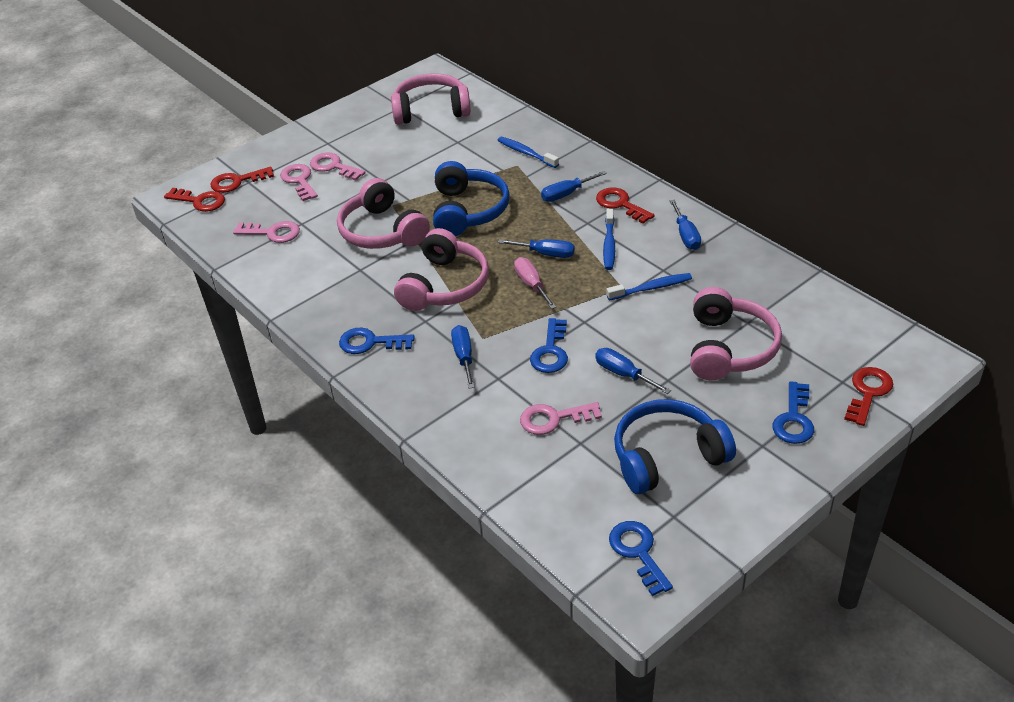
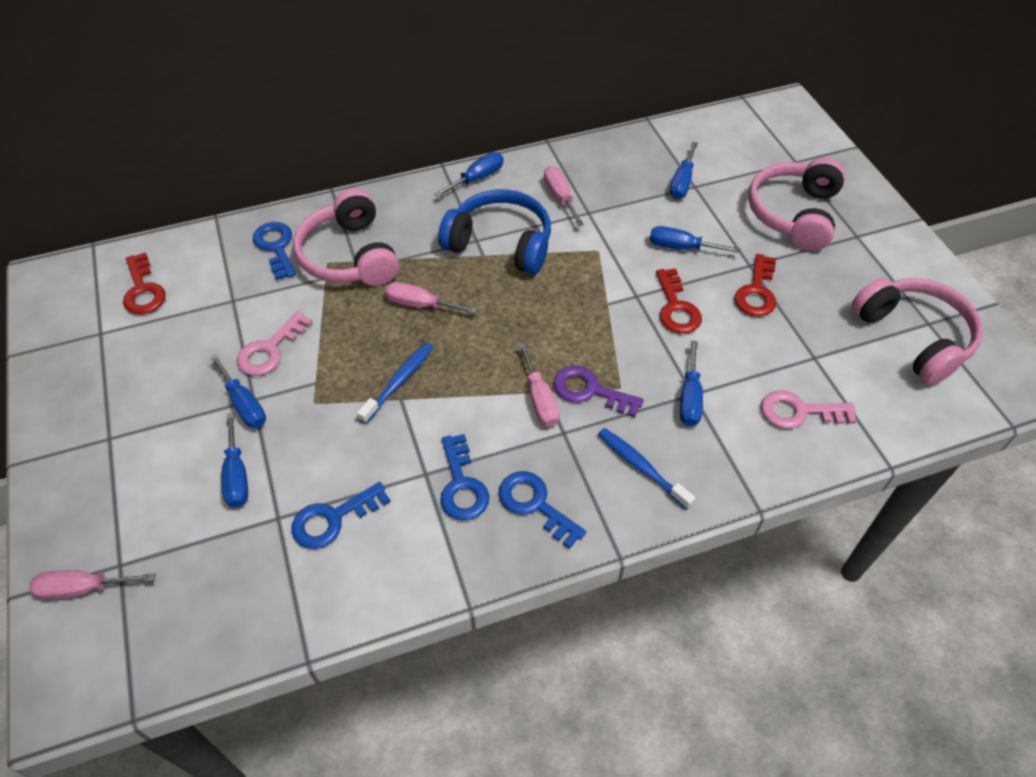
blue headphones: [433,161,510,236] [614,399,736,494] = 2 -> [438,189,551,275] = 1
blue screwdriver: [451,325,475,389] [498,239,575,258] [541,171,607,202] [595,348,671,394] [670,200,701,250] = 5 -> [210,355,266,428] [222,413,248,508] [435,152,503,197] [650,226,741,253] [670,142,698,199] [680,341,703,426] = 6
blue toothbrush: [498,137,559,168] [603,209,615,270] [607,273,692,300] = 3 -> [357,343,433,424] [598,428,695,510] = 2
pink headphones: [337,178,430,249] [391,73,471,125] [394,228,489,311] [690,287,782,380] = 4 -> [293,188,399,286] [748,157,845,251] [852,278,983,385] = 3
pink key: [233,221,300,243] [280,164,318,201] [310,152,366,181] [520,402,602,435] = 4 -> [237,311,313,376] [761,390,857,429] = 2
pink screwdriver: [514,257,556,309] = 1 -> [29,570,155,600] [385,282,477,314] [518,343,560,427] [544,166,584,226] = 4
purple key: none = 0 -> [554,366,644,417] = 1
red key: [164,188,225,212] [210,167,274,193] [596,188,655,223] [844,367,893,426] = 4 -> [123,252,166,315] [656,268,702,334] [734,254,776,316] = 3

